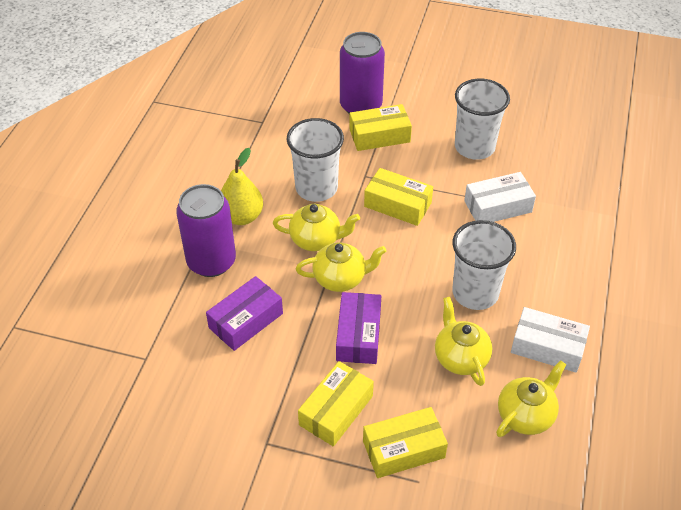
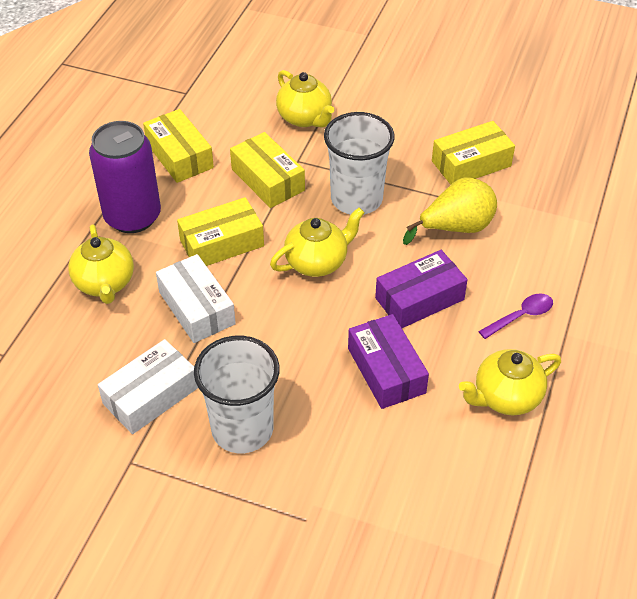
purple can: [176,184,236,277] [340,32,385,114] = 2 -> [89,121,161,233] = 1
purple spoon: none = 0 -> [478,294,553,339] = 1
white cup: [287,118,344,202] [452,220,516,310] [455,79,510,160] = 3 -> [194,336,280,453] [324,112,395,215] = 2

